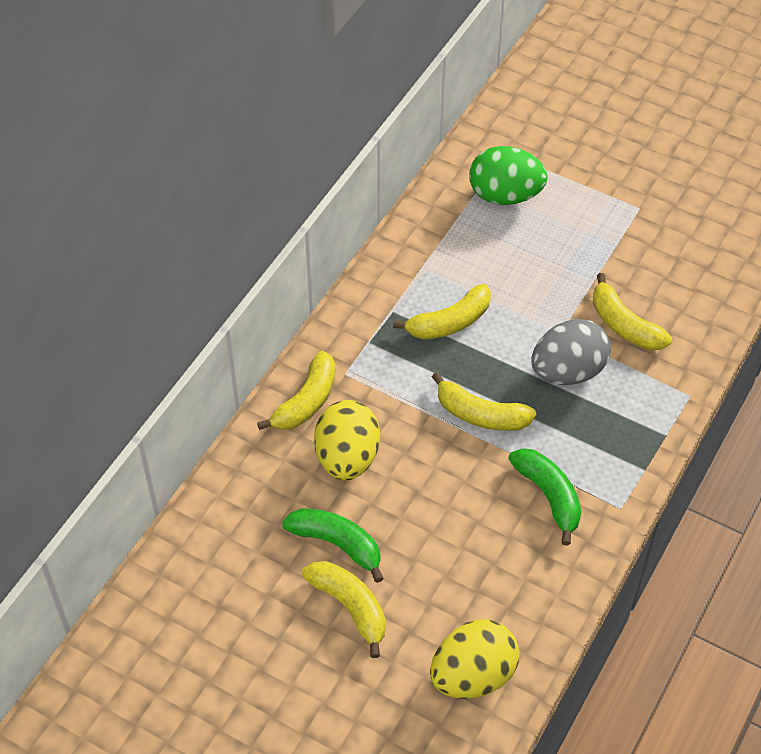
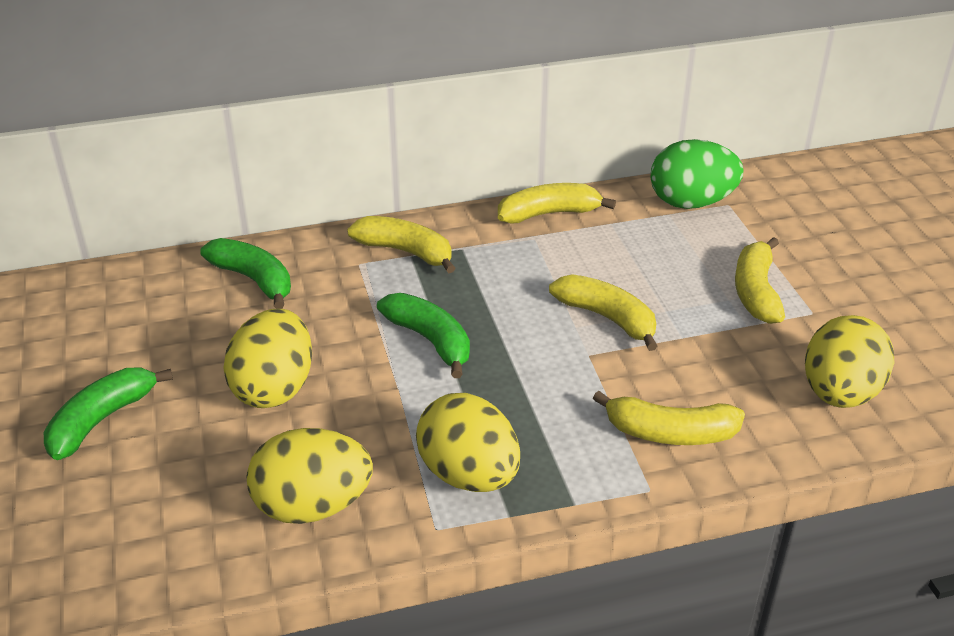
green banana: [282,508,384,583] [508,448,581,545] = 2 -> [44,368,173,460] [200,238,291,309] [377,293,470,378] = 3
grey egg: [531,319,611,385] = 1 -> none = 0
yellow egg: [314,400,380,481] [430,620,519,699] = 2 -> [223,309,312,408] [247,428,373,524] [416,393,520,492] [805,315,894,408] = 4

